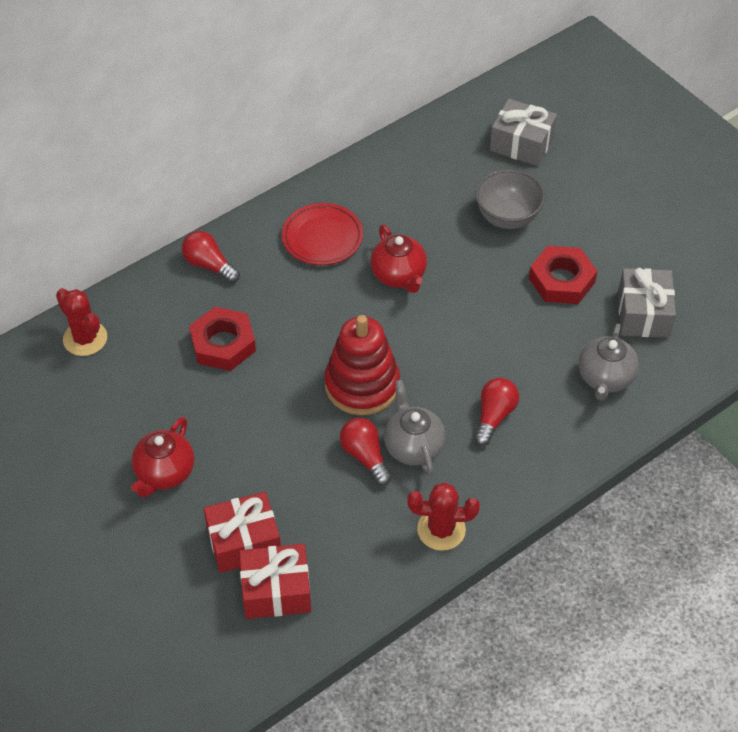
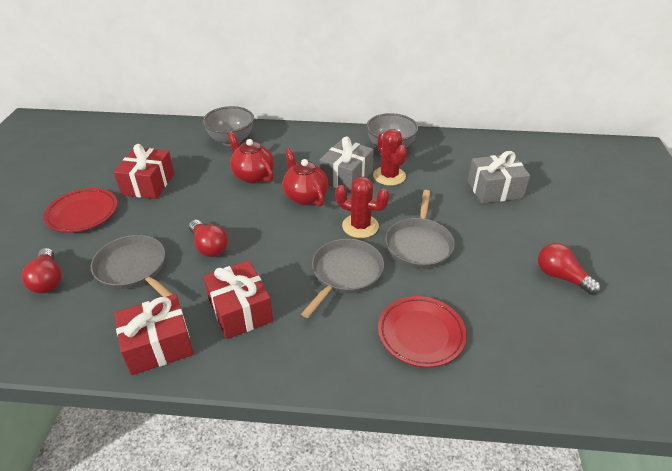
grey bowl: [475,169,545,229] = 1 -> [203,106,254,146] [366,113,418,148] = 2
grey pan: none = 0 -> [91,235,173,297] [301,239,384,318] [385,190,455,269] = 3
grey teapot: [384,380,445,477] [579,323,639,400] = 2 -> none = 0
red gift: [204,492,281,573] [239,544,311,619] = 2 -> [114,144,174,199] [114,294,194,375] [203,260,273,339] = 3
red nut: [189,307,256,371] [529,246,597,304] = 2 -> none = 0
red plate: [282,203,363,265] = 1 -> [44,188,118,233] [378,296,467,367] = 2
red stacking toy: [324,315,400,415] = 1 -> none = 0

